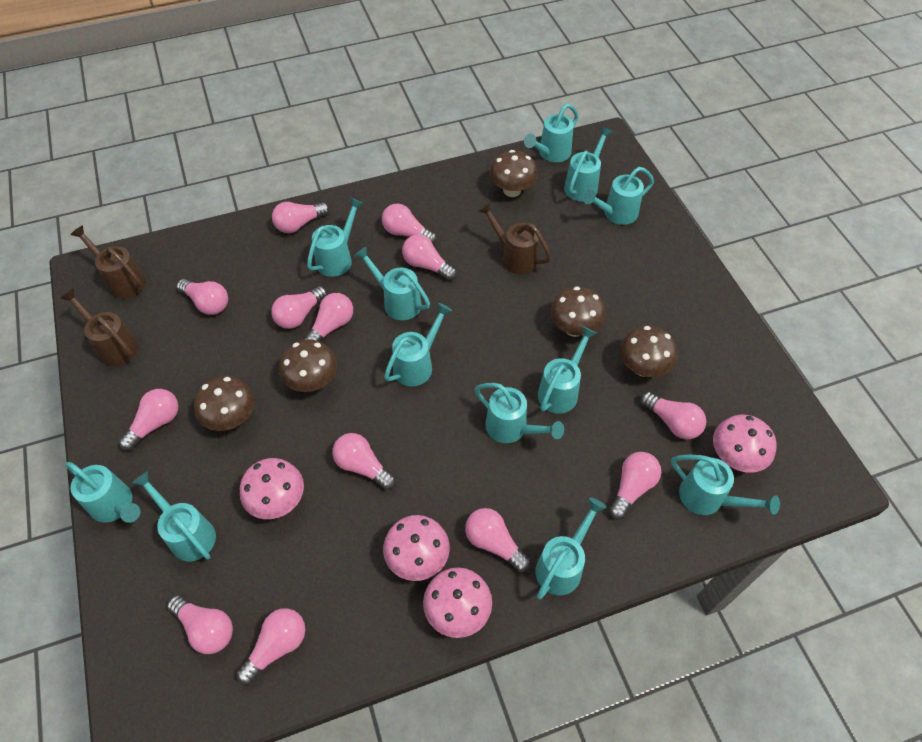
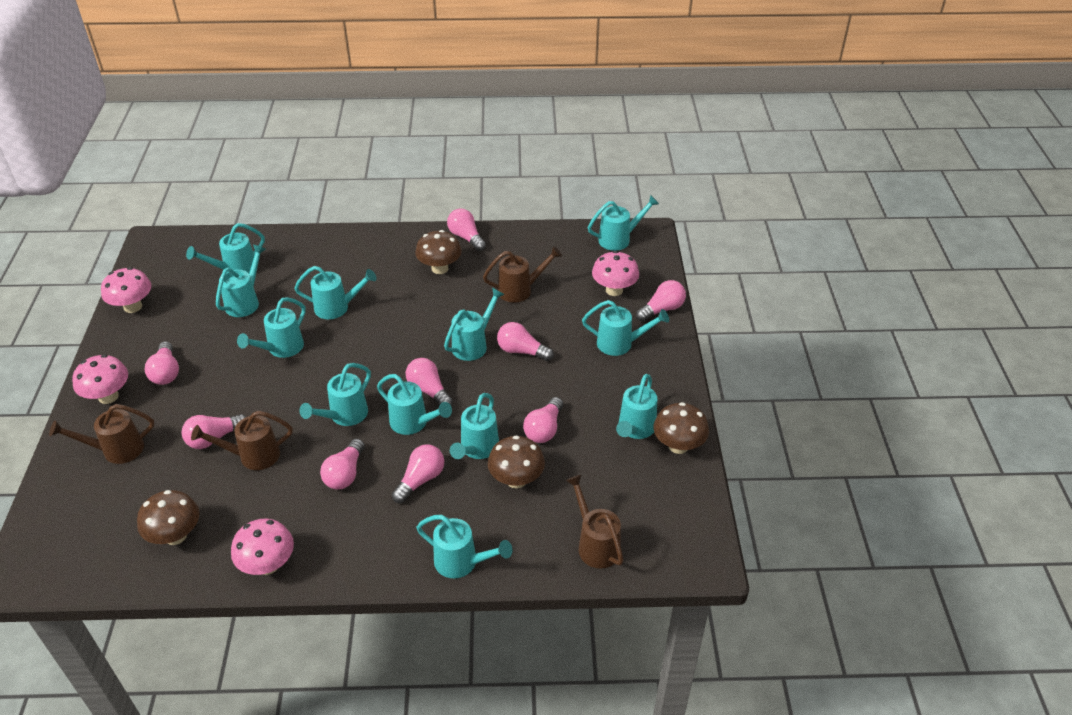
brown mushroom: [194,376,255,431] [279,340,337,392] [489,150,538,197] [550,286,606,337] [620,326,678,377] = 5 -> [137,490,199,545] [415,230,462,274] [488,435,545,489] [654,402,709,454] = 4
brown watering can: [60,288,139,366] [70,225,146,298] [478,202,551,275] = 3 -> [49,404,154,464] [191,411,293,470] [483,246,562,303] [566,474,624,568] = 4
pink light bulb: [119,389,178,451] [167,595,233,654] [177,279,228,315] [236,608,305,685] [271,286,327,329] [272,202,329,233] [303,293,353,342] [332,433,396,490] [382,204,437,244] [402,235,457,281] [465,508,531,573] [609,452,661,520] [640,392,706,440] = 13 -> [145,341,179,385] [181,414,246,449] [320,439,365,490] [392,444,444,503] [406,358,453,405] [447,208,486,251] [497,322,554,361] [523,397,563,443] [636,280,686,322] = 9

